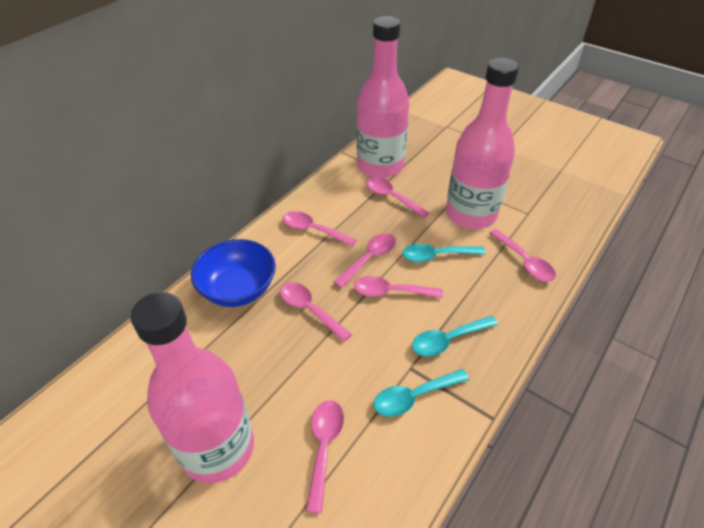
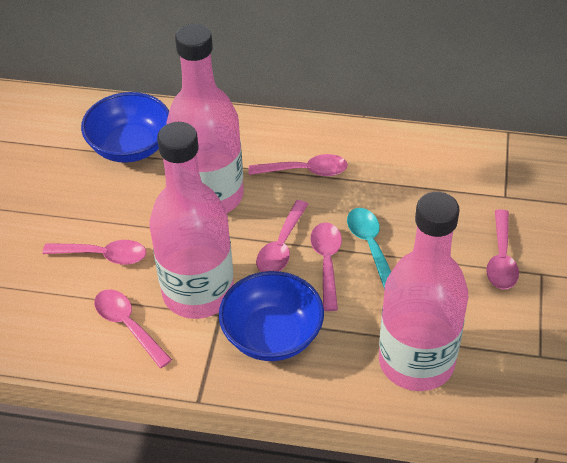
blue bowl: [191,239,276,307] = 1 -> [81,92,169,163] [219,271,324,361] = 2
pink spoon: [280,282,352,342] [283,211,356,247] [306,400,344,514] [334,233,396,288] [354,276,443,298] [366,177,429,218] [489,229,556,282] = 7 -> [42,240,146,265] [94,289,172,368] [249,154,348,176] [256,200,308,272] [310,222,342,311] [486,209,519,289] = 6
turquoise spoon: [373,369,469,417] [402,243,485,262] [412,316,498,356] = 3 -> [347,208,391,290] = 1

